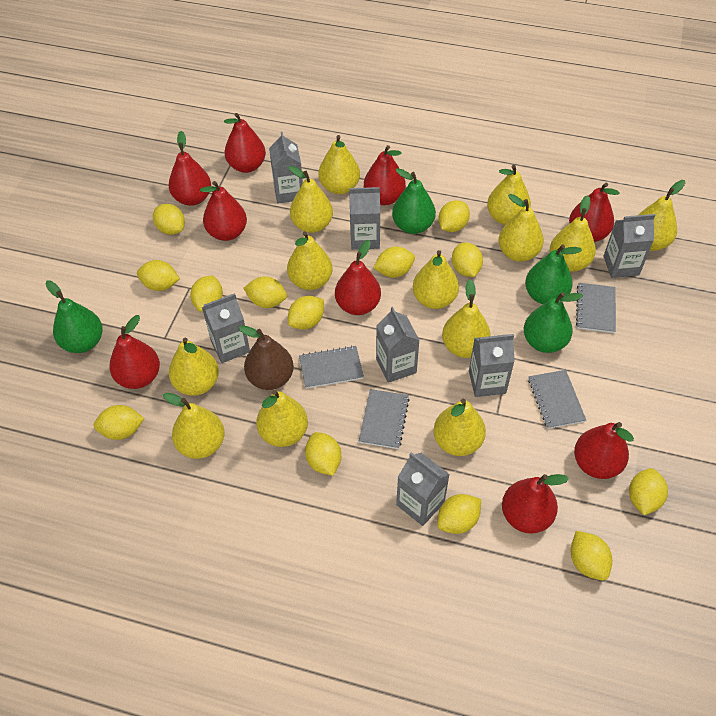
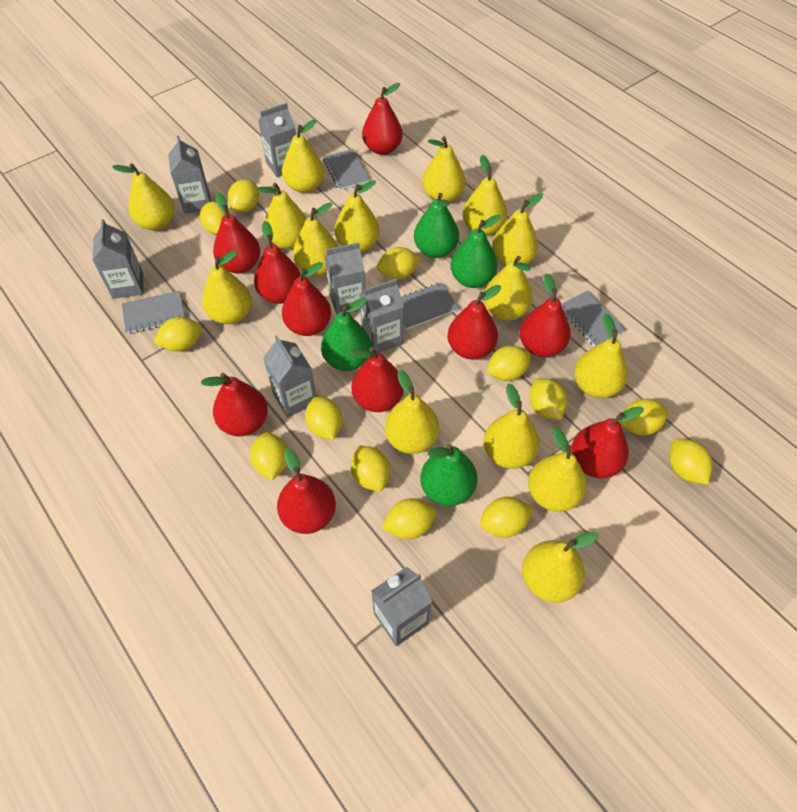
brown pear: [239,326,294,390] = 1 -> none = 0
red pear: [109,315,160,389] [169,131,211,206] [200,181,247,241] [224,113,266,173] [335,240,381,315] [364,145,406,205] [502,474,569,534] [569,182,620,242] [574,422,634,479] = 9 -> [201,373,268,436] [213,192,260,274] [254,221,300,304] [277,448,336,534] [282,262,331,336] [350,347,404,412] [362,83,403,155] [447,285,501,359] [520,273,571,357] [571,406,644,478] = 10
yellow pear: [163,393,225,459] [169,337,219,396] [256,390,308,447] [287,231,332,290] [289,166,333,233] [318,135,360,194] [413,250,459,309] [433,399,486,456] [442,279,491,358] [487,165,531,225] [498,194,544,262] [550,195,596,272] [638,180,685,251] = 13 -> [112,163,175,230] [202,250,252,324] [257,183,307,249] [282,119,325,193] [293,202,338,276] [334,180,380,252] [385,370,439,454] [422,136,465,202] [463,155,507,236] [484,256,533,320] [484,384,540,469] [492,193,543,266] [522,532,598,603] [528,427,587,512] [574,313,628,398] = 15

